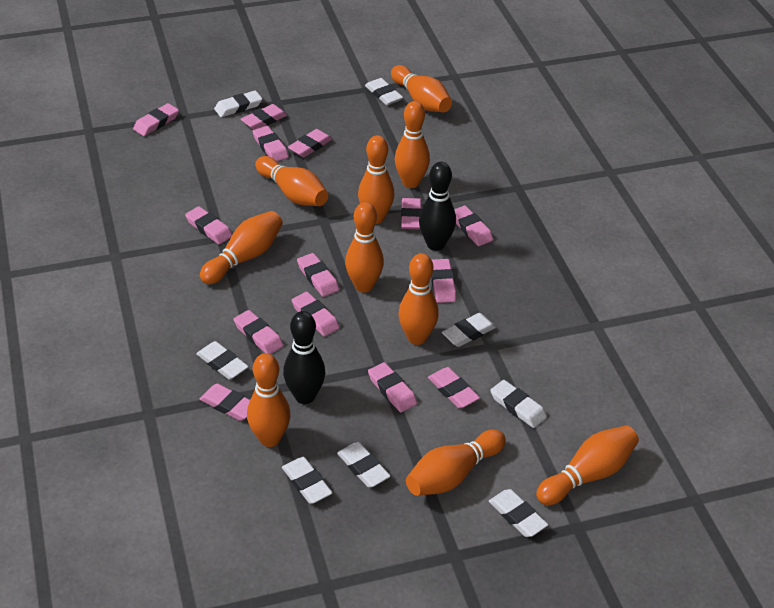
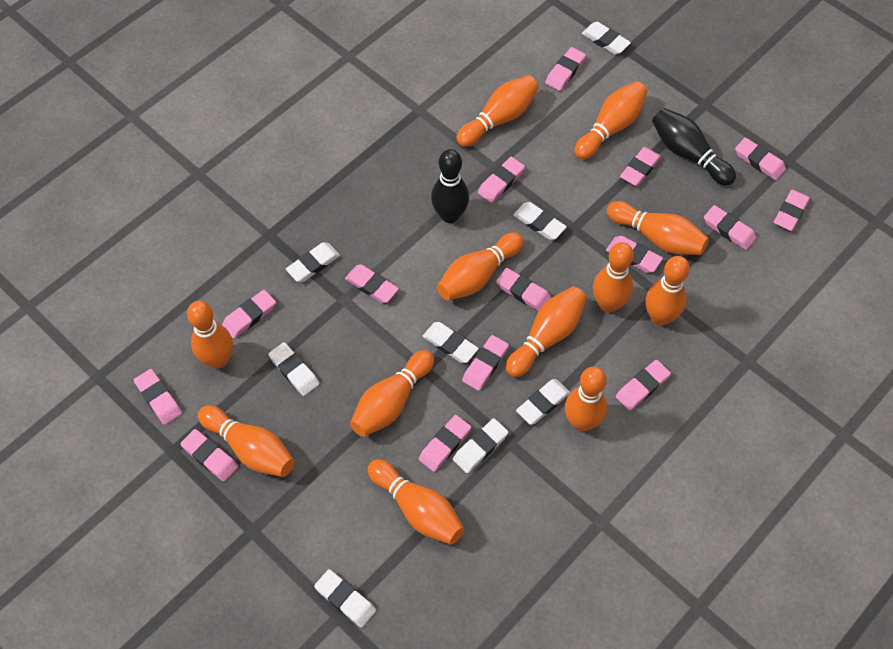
orange bowling pin: [200,211,283,284] [247,353,291,447] [255,156,328,206] [345,202,384,293] [358,135,394,224] [391,65,452,112] [395,101,430,188] [398,253,439,345] [406,429,506,496] [536,425,639,505] = 10 -> [187,301,233,369] [198,405,294,477] [350,350,434,437] [368,459,464,545] [437,232,524,301] [456,75,539,147] [506,286,587,377] [565,367,607,431] [574,81,647,160] [593,242,634,313] [607,201,709,255] [646,256,690,326] = 12
pink eraser: [133,103,179,136] [185,206,233,245] [200,383,250,421] [233,310,284,354] [241,104,288,130] [253,126,289,161] [288,129,333,157] [292,292,340,337] [297,253,339,297] [368,362,417,412] [401,198,422,229] [428,367,480,408] [431,259,456,303] [454,206,493,246] = 14 -> [134,369,182,425] [180,429,238,482] [222,290,276,339] [345,264,399,303] [419,415,471,472] [462,335,509,391] [478,157,525,203] [496,268,551,311] [545,47,586,91] [606,236,663,273] [616,360,671,411] [620,147,661,186] [704,205,756,250] [735,137,786,180] [774,189,810,231] = 15

